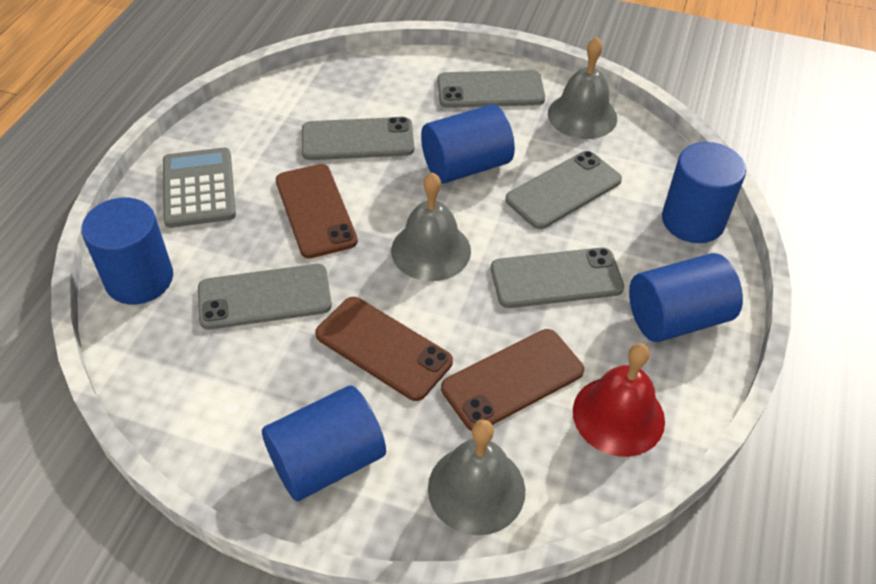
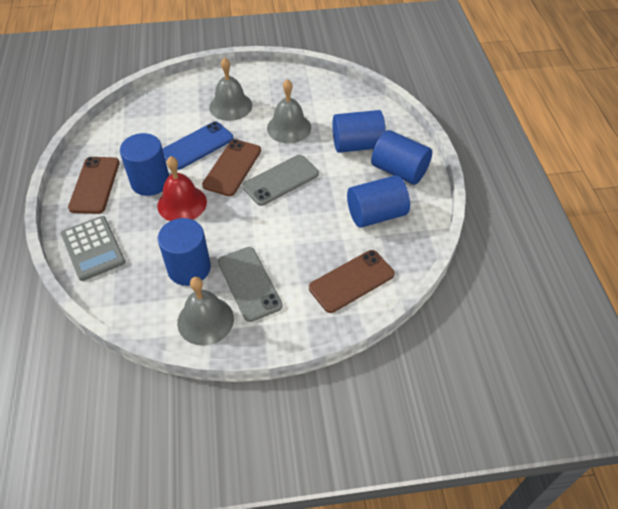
blue phone: none = 0 -> [163,121,234,170] = 1
grey phone: [198,264,332,330] [302,117,414,160] [437,70,545,108] [491,247,624,308] [506,151,622,229] = 5 -> [218,247,283,322] [243,155,319,206] = 2

